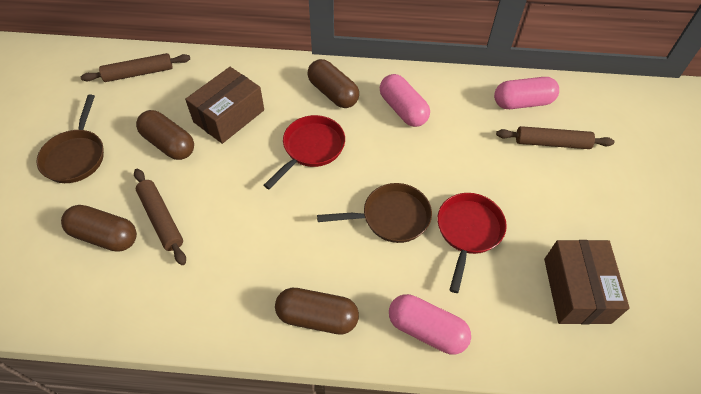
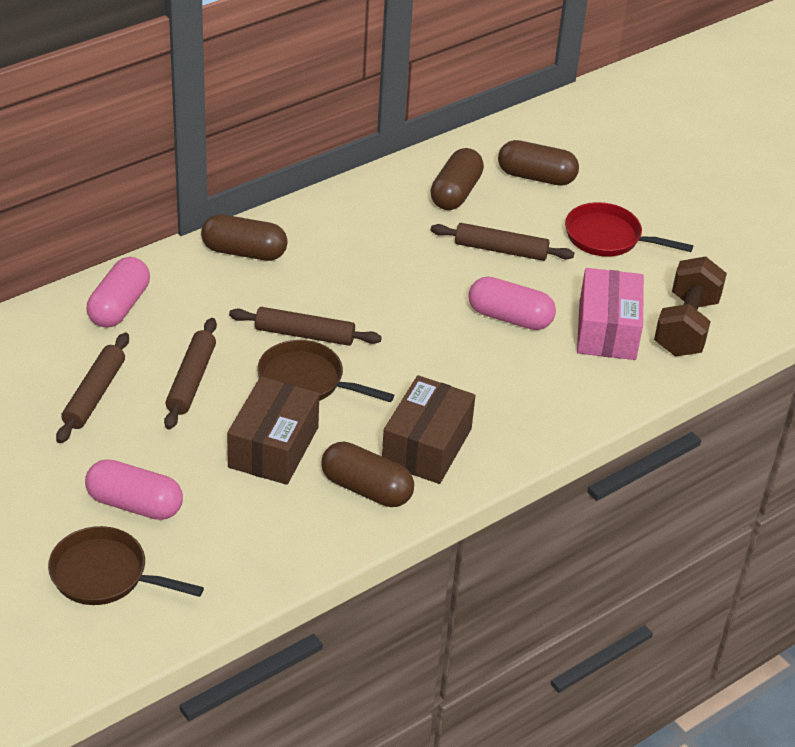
brown dumbbell: none = 0 -> [654,256,727,357] = 1
brown rolling pin: [81,53,190,82] [134,168,186,265] [496,126,614,149] = 3 -> [56,333,129,443] [164,318,217,430] [229,307,382,346] [431,223,574,261] = 4
pink box: none = 0 -> [577,268,644,360] = 1
red pan: [264,115,345,189] [437,193,507,293] = 2 -> [565,202,693,257] = 1

